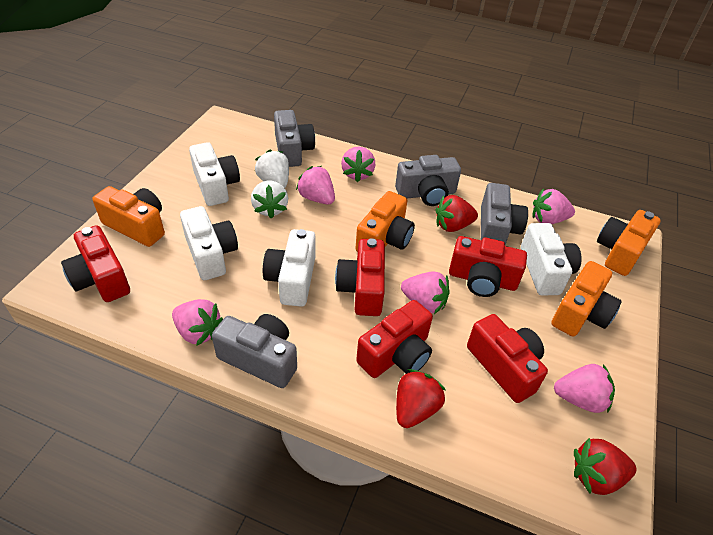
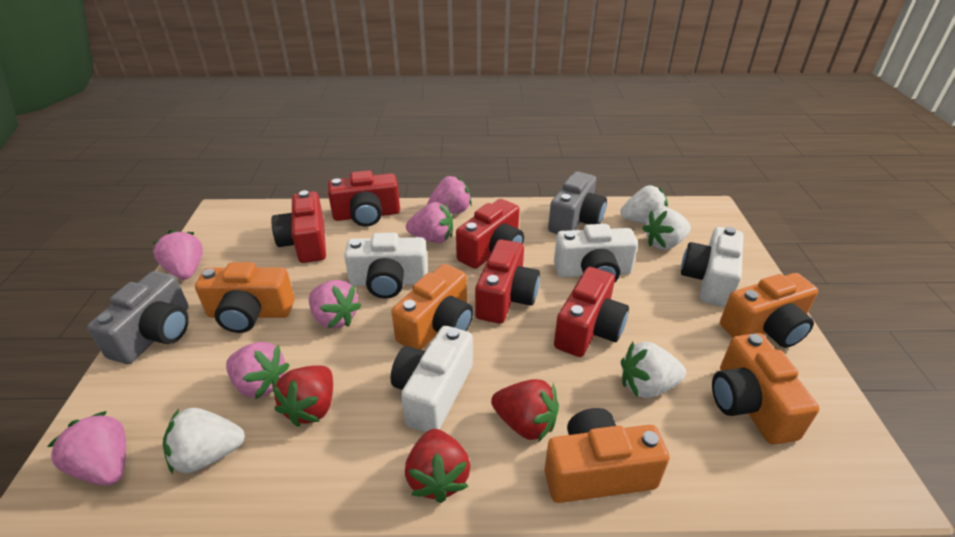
grey camera: [212,314,297,388] [274,110,315,167] [395,155,461,206] [481,183,528,245] = 4 -> [87,271,189,364] [548,171,607,234] = 2
orange camera: [92,186,165,247] [355,191,415,252] [551,261,622,337] [597,210,661,276] = 4 -> [195,262,295,333] [391,264,473,350] [544,408,670,503] [712,333,820,445] [720,273,818,348] = 5
white strawberry: [251,180,288,219] [255,150,289,188] = 2 -> [163,408,245,474] [620,185,668,224] [621,342,686,398] [643,208,691,250] = 4

